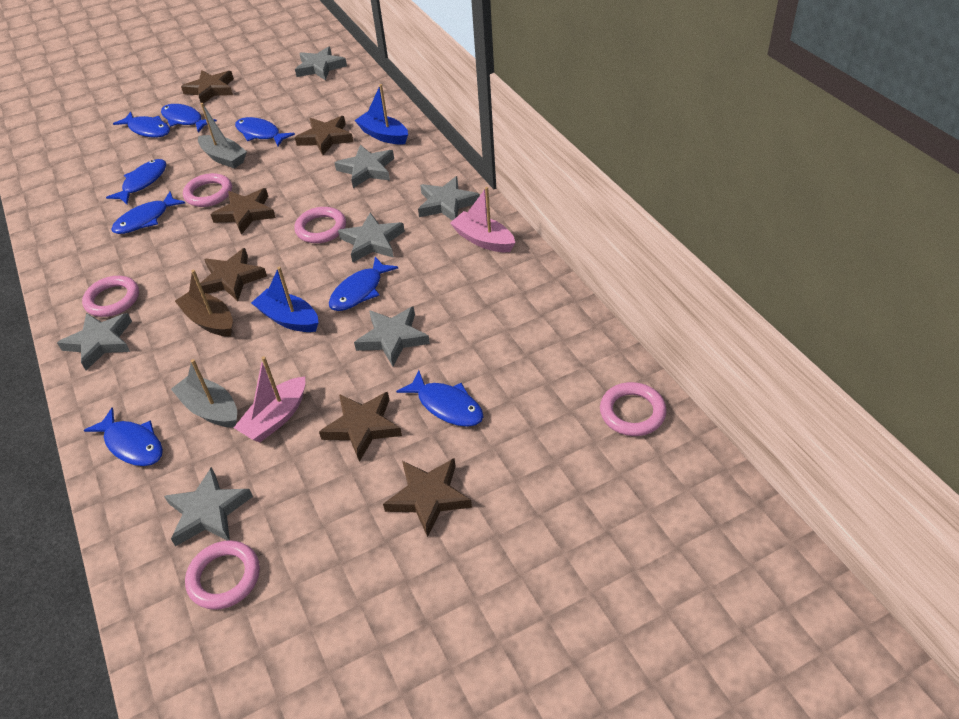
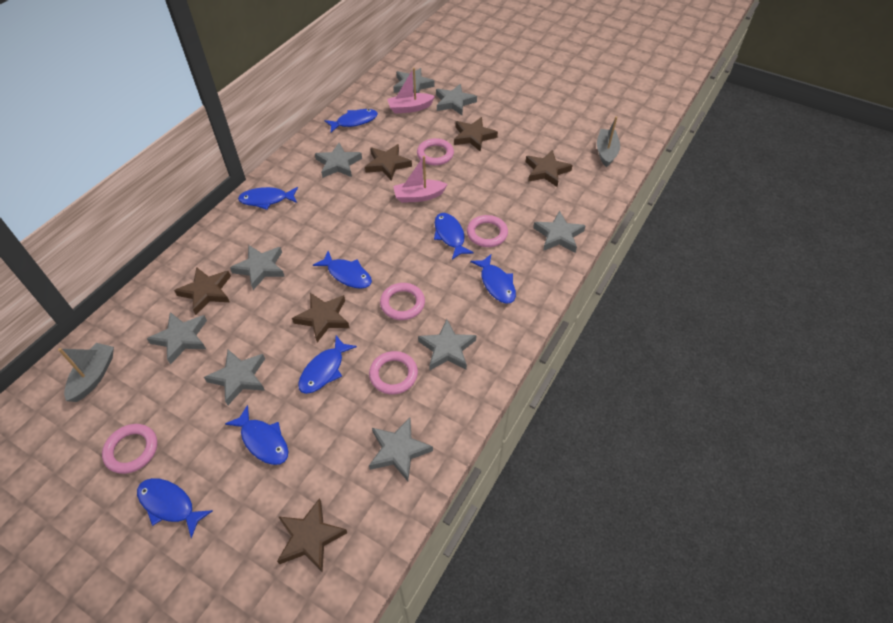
blue boat: [251,267,319,332] [354,84,408,145] = 2 -> none = 0
brown boat: [175,270,233,337] = 1 -> none = 0
grey star: [57,313,132,370] [164,467,253,546] [295,46,347,80] [334,145,394,188] [338,213,405,262] [354,306,430,366] [418,176,480,221] = 7 -> [147,312,207,365] [204,350,265,405] [230,245,285,290] [315,143,362,178] [369,417,433,481] [393,68,435,93] [418,319,477,370] [436,84,477,115] [533,211,586,253] = 9

